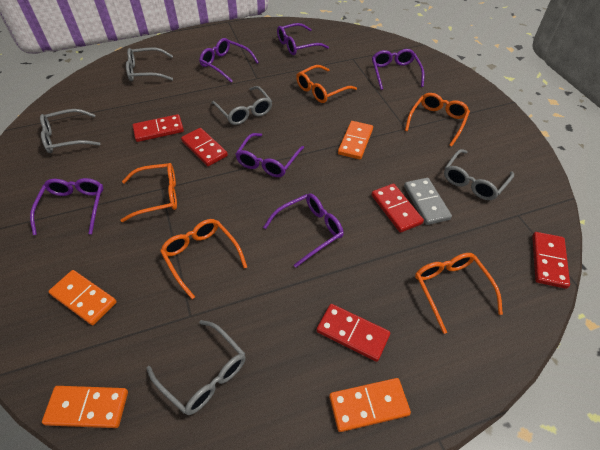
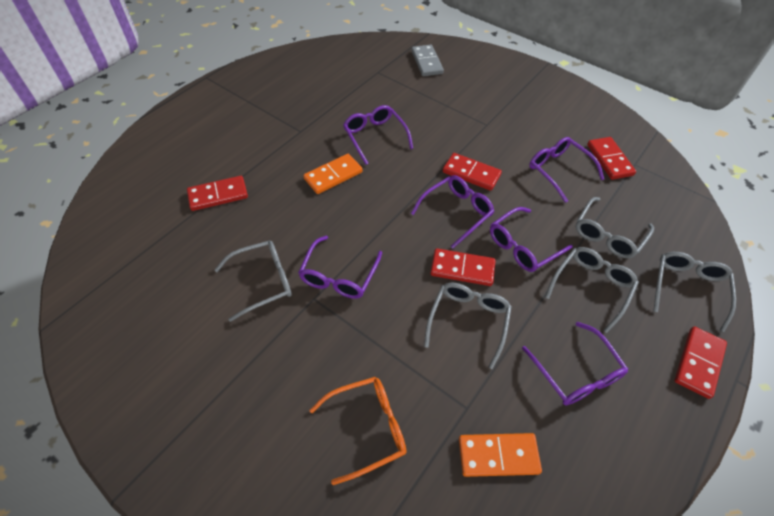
orange domino: [42,386,128,428] [48,270,116,325] [329,378,411,432] [338,121,373,159] = 4 -> [304,154,363,194] [459,433,542,477] = 2
orange glasses: [121,163,177,222] [160,219,247,299] [296,65,357,103] [405,93,470,146] [415,253,503,334] = 5 -> [309,377,406,485] = 1

